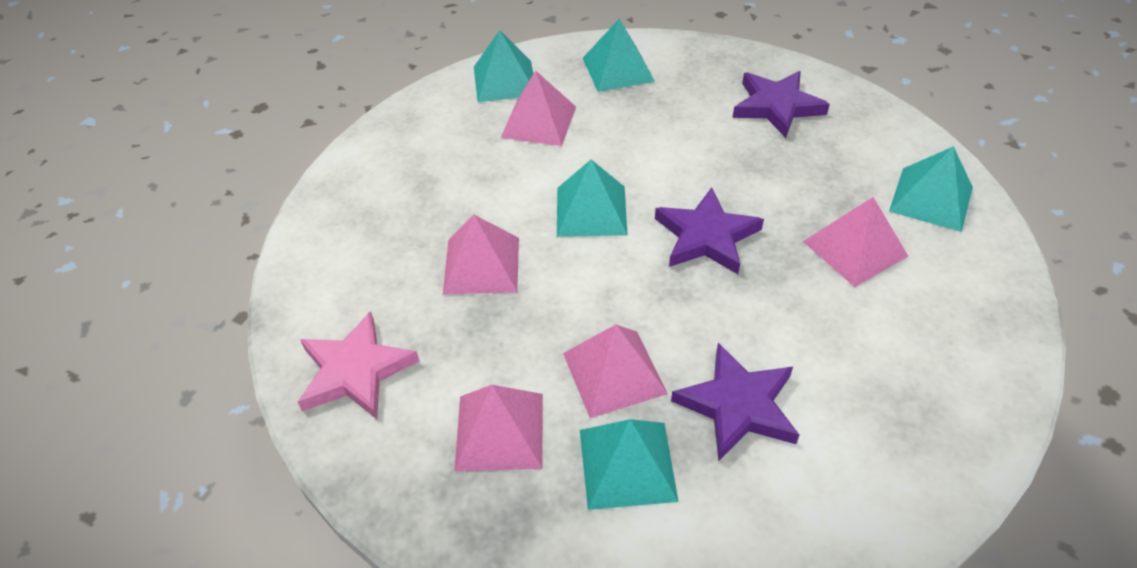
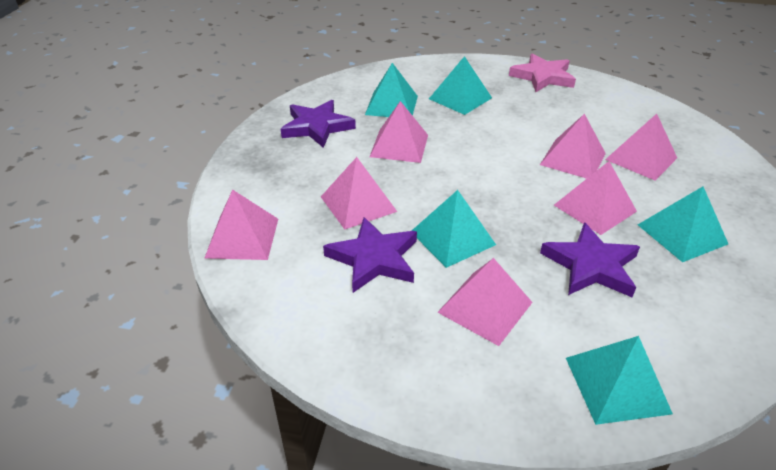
pink pyramid: [443,215,519,294] [455,385,543,471] [501,71,576,146] [563,324,668,418] [803,197,908,287] = 5 -> [205,190,278,260] [321,157,397,230] [370,101,428,163] [437,258,533,346] [540,114,606,179] [554,161,637,235] [605,114,677,181] = 7

